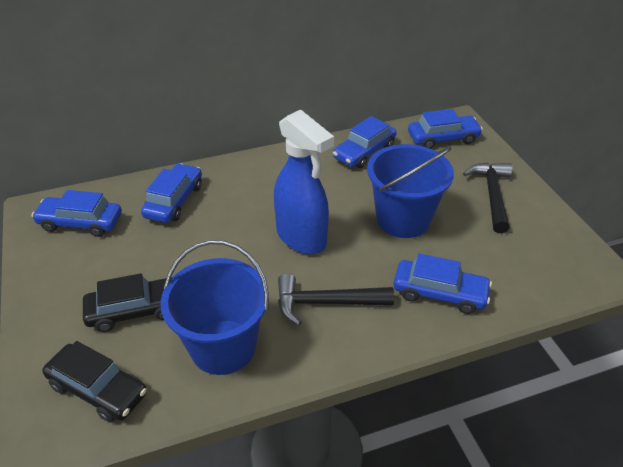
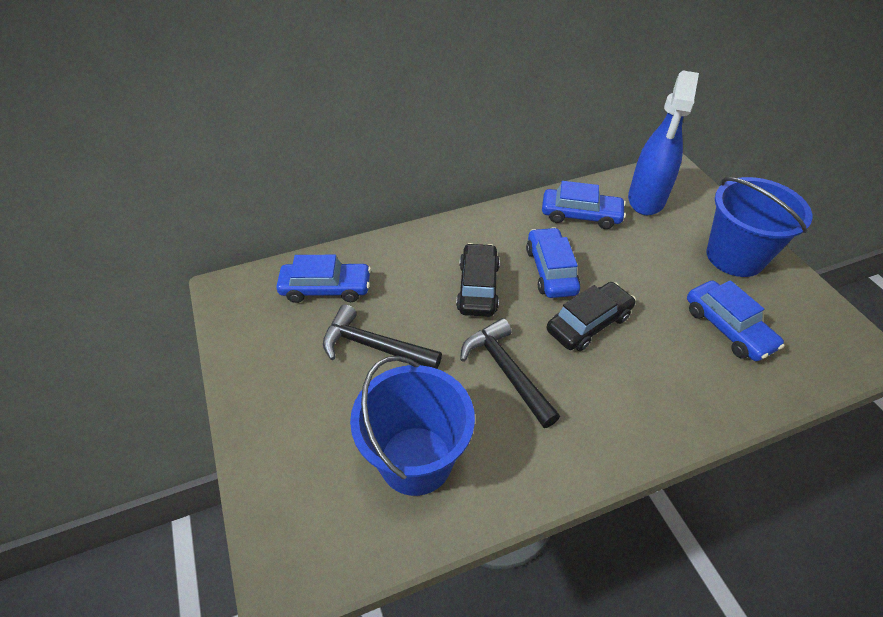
blue car: [32,190,122,237] [141,163,202,223] [333,116,396,168] [394,253,492,314] [408,109,483,149] = 5 -> [277,255,371,303] [526,227,580,298] [542,181,626,229] [687,280,785,361] = 4

